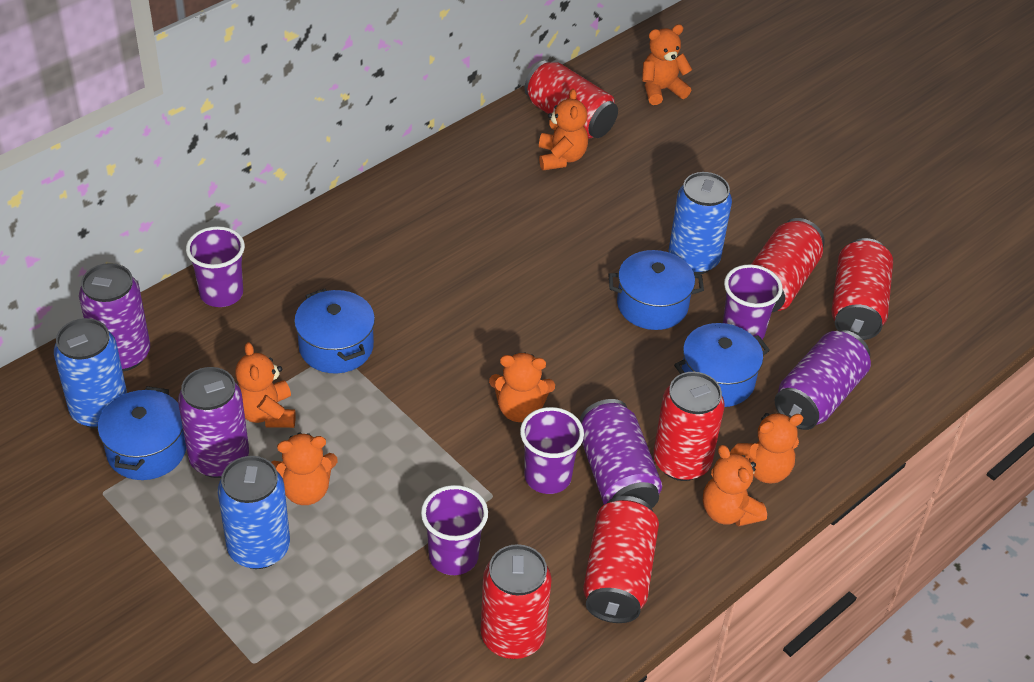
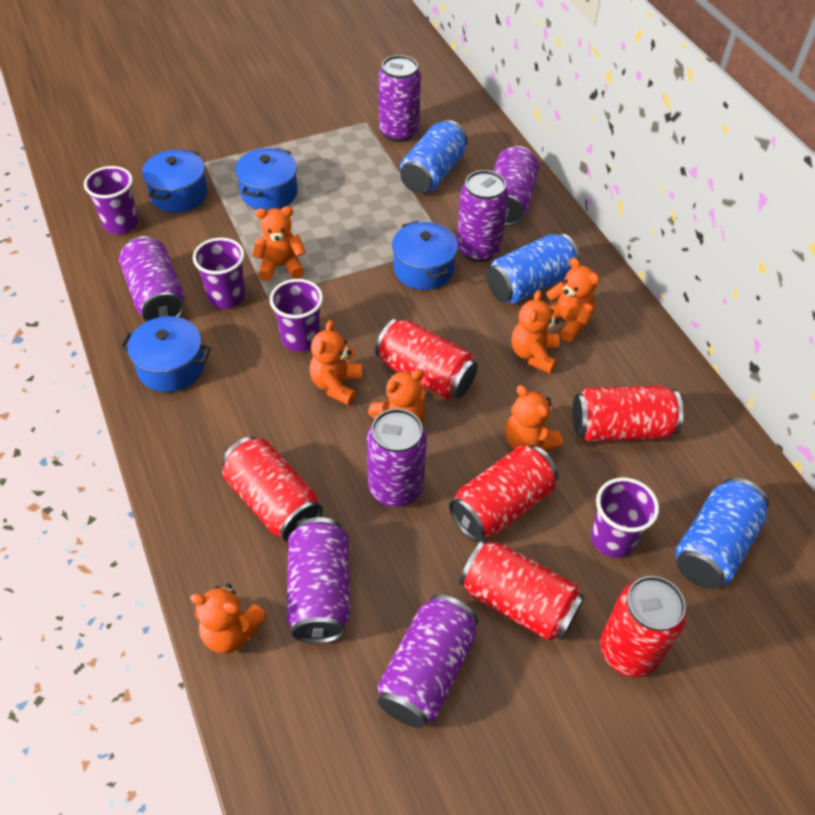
purple can: [79,263,150,371] [178,367,249,478] [580,399,662,508] [775,330,871,430] = 4 -> [119,236,185,321] [287,517,350,644] [367,409,427,507] [377,594,478,728] [378,55,421,142] [457,170,509,262] [493,146,539,226] = 7

